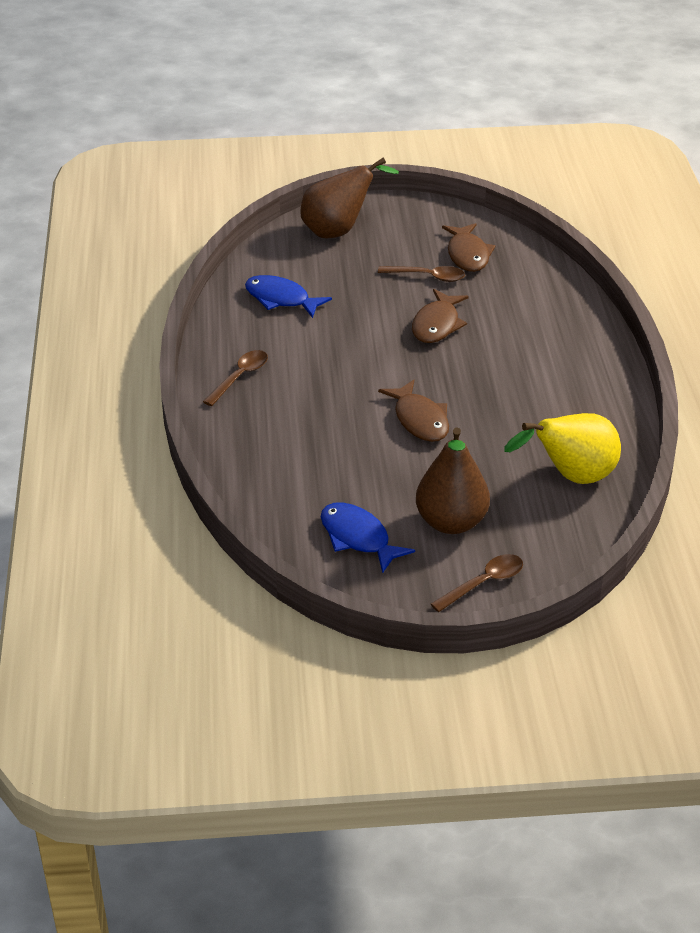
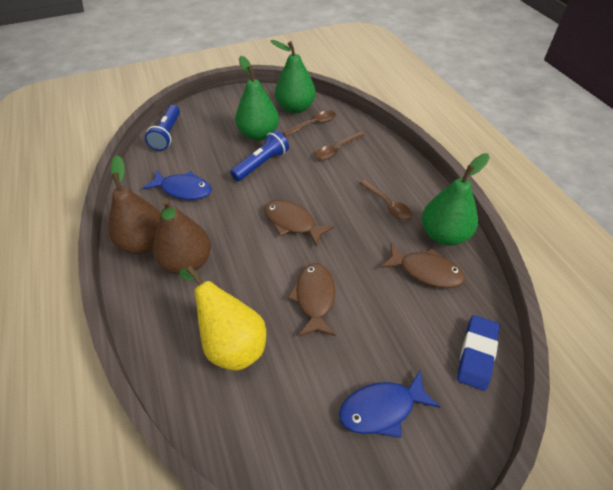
blue eraser: none = 0 -> [457,315,499,391] = 1
blue flashlight: none = 0 -> [145,105,180,151] [230,130,289,181] = 2
green pear: none = 0 -> [235,56,279,141] [270,40,316,114] [422,153,490,246] = 3

